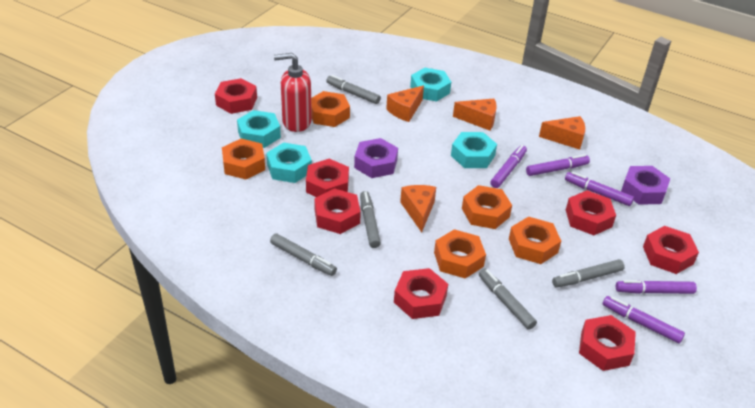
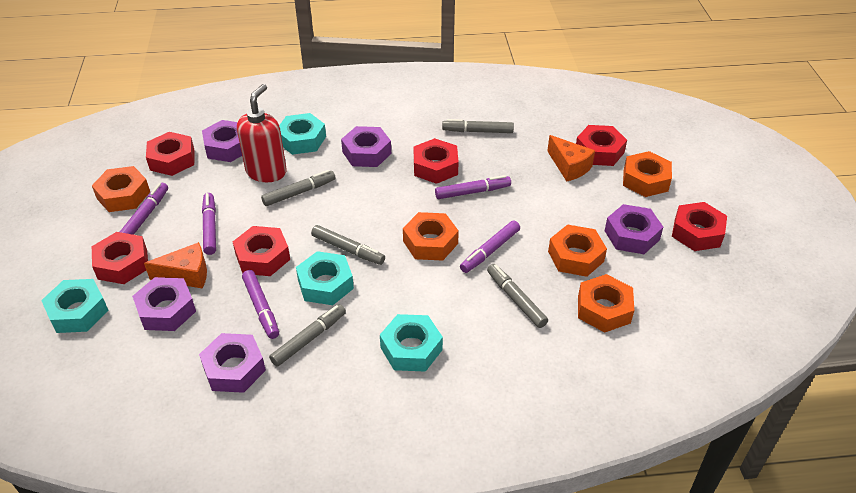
orange cheese: [386,86,424,122] [400,185,436,232] [453,99,497,131] [539,116,585,150] = 4 -> [144,242,207,289] [547,135,595,181] = 2
purple nut: [354,138,398,178] [621,166,670,205] = 2 -> [132,277,196,331] [199,333,266,393] [202,120,242,162] [341,126,391,167] [605,204,663,254] = 5
red nut: [215,78,257,114] [306,159,349,197] [314,188,361,234] [394,268,448,319] [566,190,616,235] [579,315,636,371] [643,226,699,274] = 7 -> [92,232,148,284] [146,132,194,176] [233,226,290,276] [414,138,459,184] [576,125,627,166] [672,202,727,251] = 6

